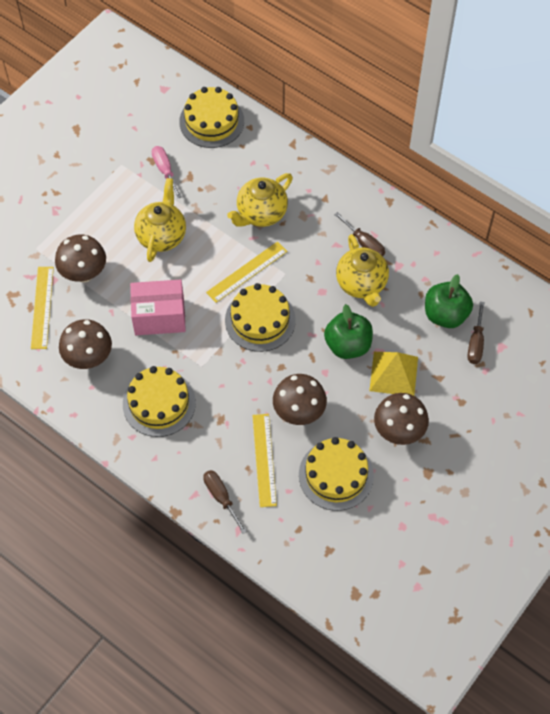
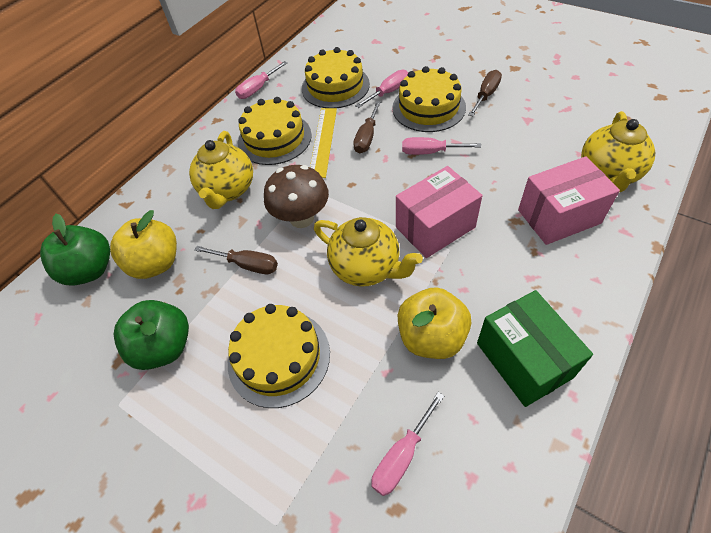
brown mushroom: [55,235,106,282] [59,319,112,369] [273,374,327,425] [374,393,429,445] = 4 -> [264,165,329,228] = 1
green box: none = 0 -> [477,290,593,407] = 1
pink box: [130,280,186,335] = 1 -> [396,166,483,258] [518,156,620,245] = 2
pink screwdriver: [152,146,182,198] = 1 -> [235,61,288,99] [355,70,408,108] [371,392,444,496] [402,137,481,155] = 4
yellow apple: none = 0 -> [110,210,177,279] [398,287,472,359] = 2
yellow pyramid: [369,352,418,396] = 1 -> none = 0
yellow ruler: [31,267,54,349] [206,241,288,303] [252,414,277,507] = 3 -> [310,108,337,178] = 1

